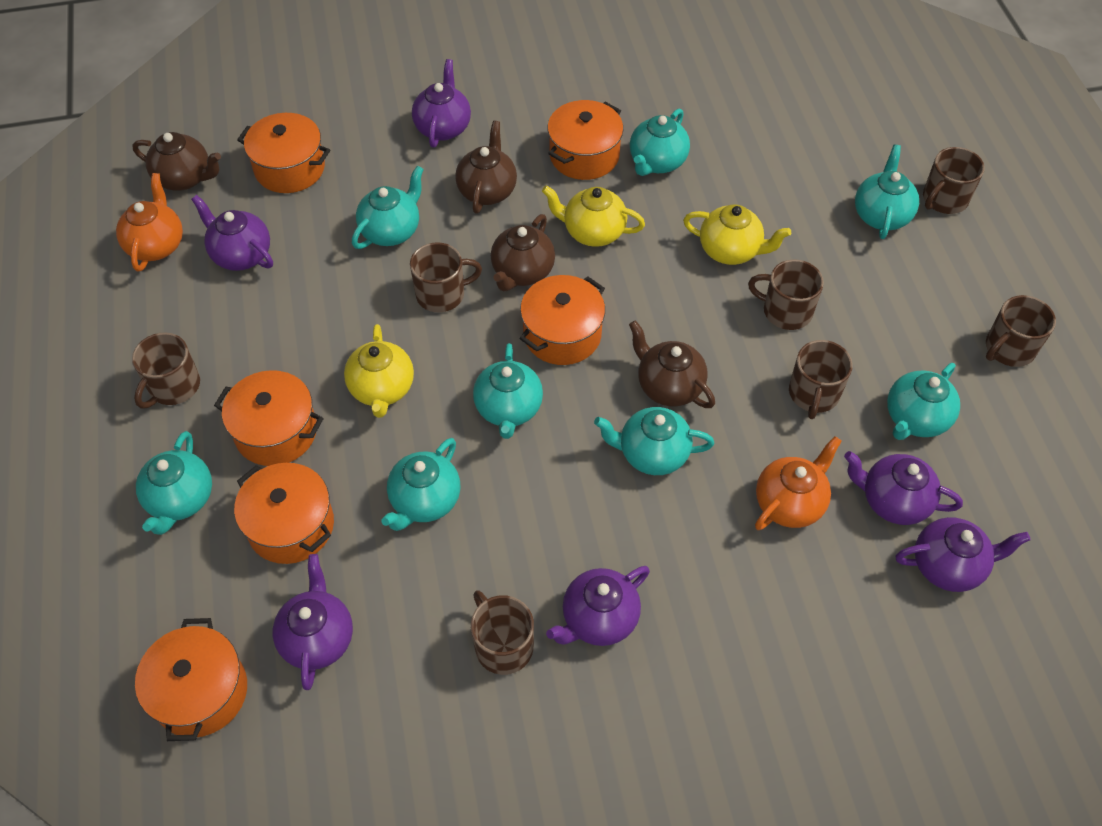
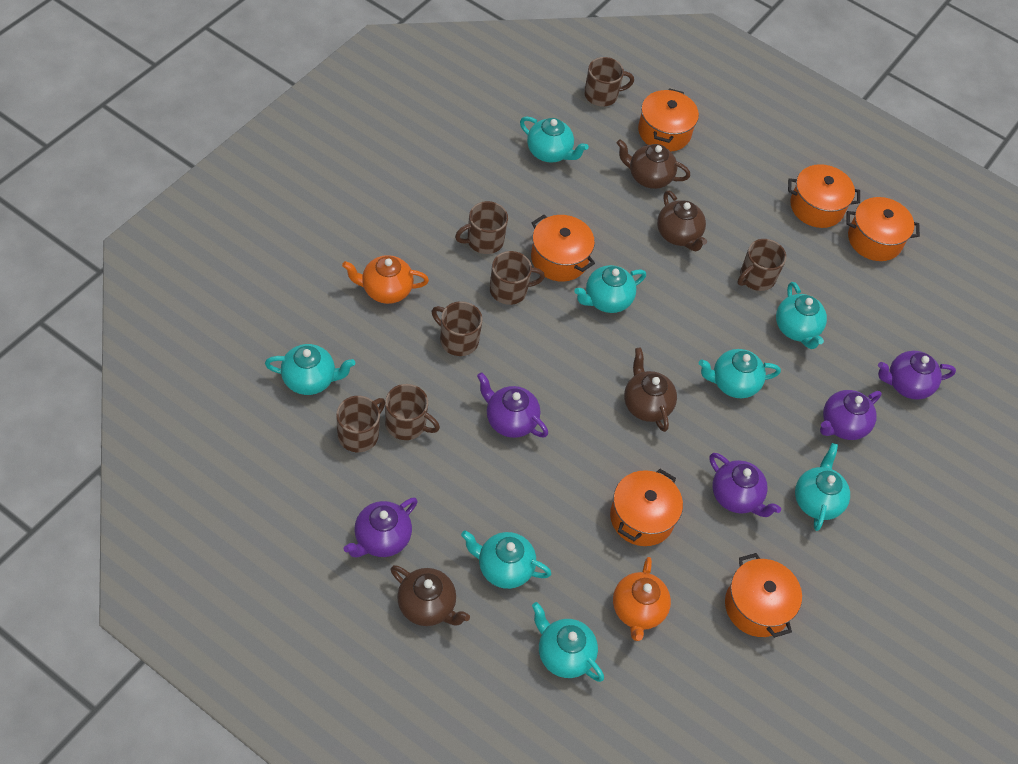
purple teapot: [191,195,273,271] [273,554,353,690] [412,59,471,148] [546,566,650,646] [844,451,963,525] [896,517,1031,592] = 6 -> [344,498,418,557] [477,372,548,438] [709,453,781,517] [820,390,882,440] [878,351,956,399] = 5
yellow teapot: [344,324,414,418] [542,186,645,247] [683,204,791,265] = 3 -> none = 0

